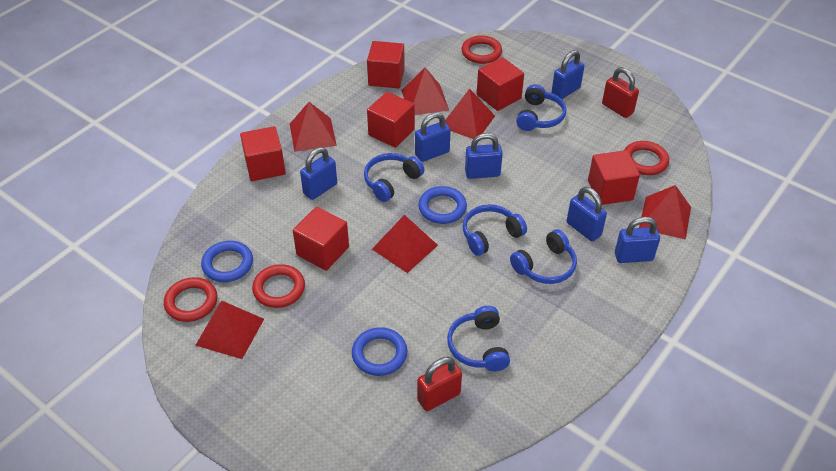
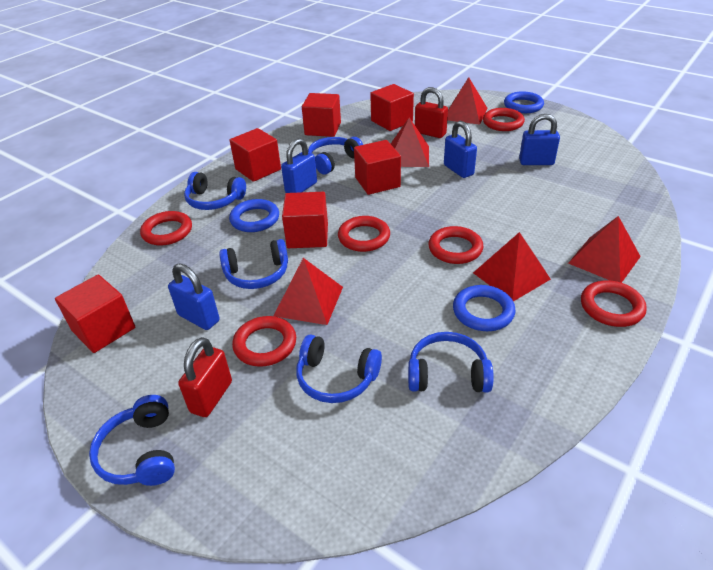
blue headphones: [364,153,424,202] [447,306,510,371] [462,204,527,256] [510,229,577,284] [516,84,566,131] = 5 -> [89,395,175,486] [184,172,246,210] [219,239,288,289] [296,334,382,403] [308,137,363,174] [408,332,494,392] = 6
blue padlock: [300,147,337,200] [415,112,451,162] [465,133,503,179] [551,50,584,99] [567,187,607,241] [615,217,660,263] = 6 -> [168,264,220,330] [281,138,317,193] [444,121,477,178] [519,114,560,165] = 4
red pyramid: [195,301,264,359] [290,102,337,152] [372,215,438,273] [401,67,449,115] [445,88,495,139] [639,185,691,240] = 6 -> [274,258,343,325] [391,117,429,167] [447,77,487,125] [473,232,551,301] [568,216,641,283] = 5
red ring: [164,277,217,322] [252,264,305,308] [461,35,502,64] [624,141,669,175] = 4 -> [140,211,192,245] [232,316,296,367] [338,216,390,252] [428,226,483,264] [483,108,525,131] [581,280,647,327] = 6

